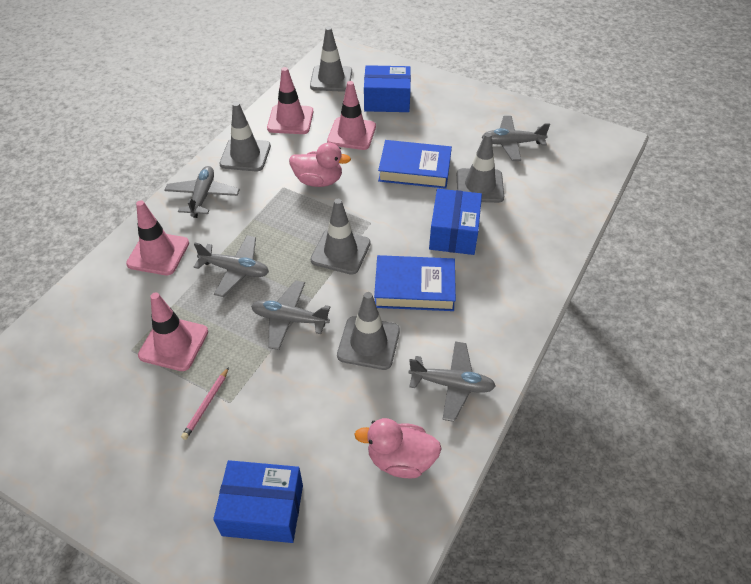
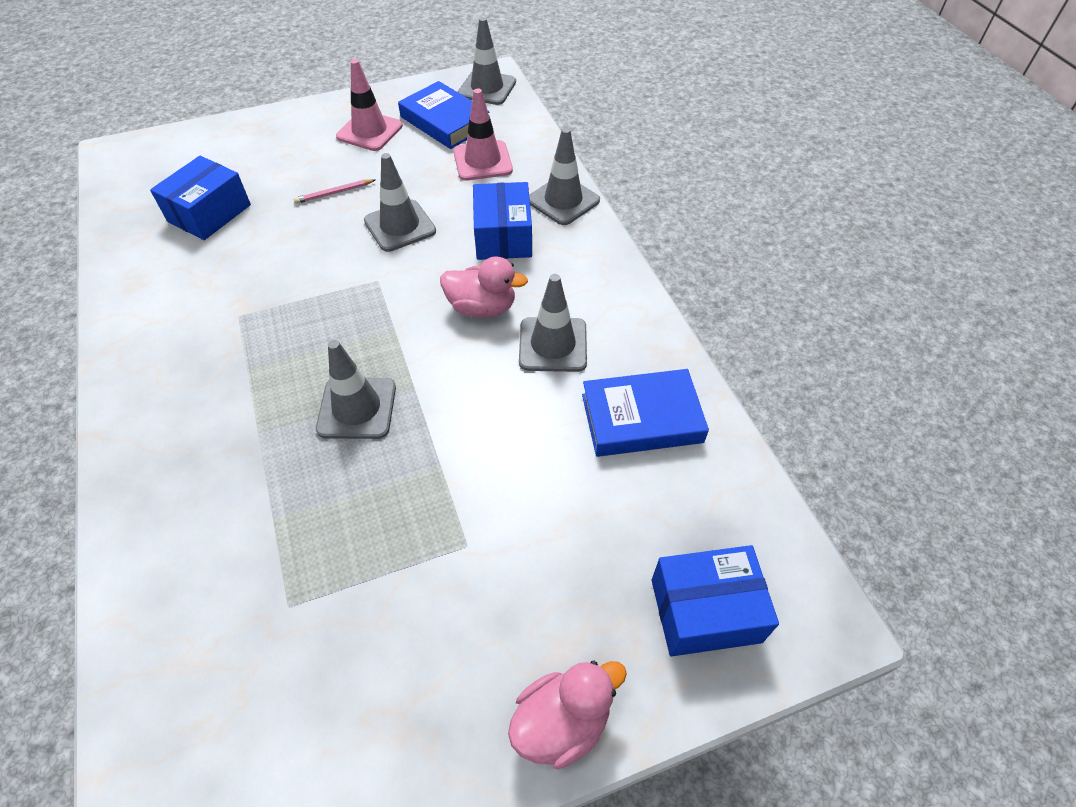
grey plane: [164,166,240,218] [194,235,269,297] [251,280,331,350] [408,341,496,422] [482,116,550,161] = 5 -> none = 0
pink traffic cone: [126,200,189,275] [138,292,208,371] [267,67,313,134] [327,81,376,150] = 4 -> [336,59,403,151] [453,89,513,181] = 2

